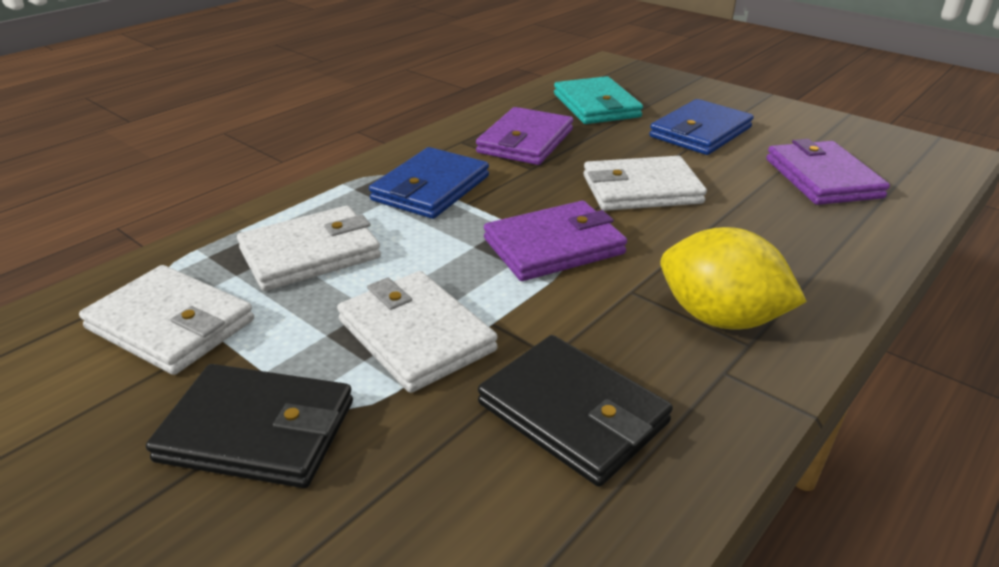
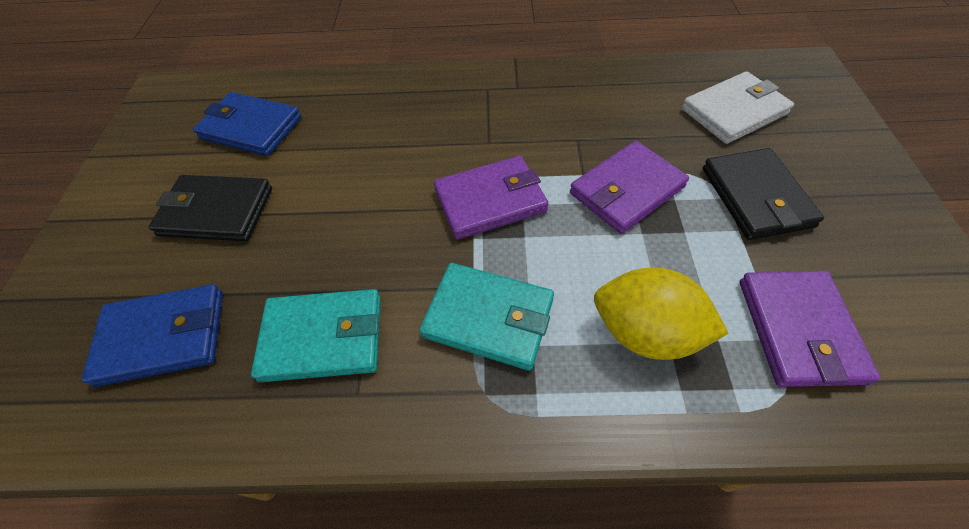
turquoise wallet: [554,76,643,124] = 1 -> [251,289,381,382] [419,263,554,371] = 2
white wallet: [79,265,254,375] [237,206,381,291] [337,271,498,393] [584,156,707,211] = 4 -> [682,71,794,144] = 1

